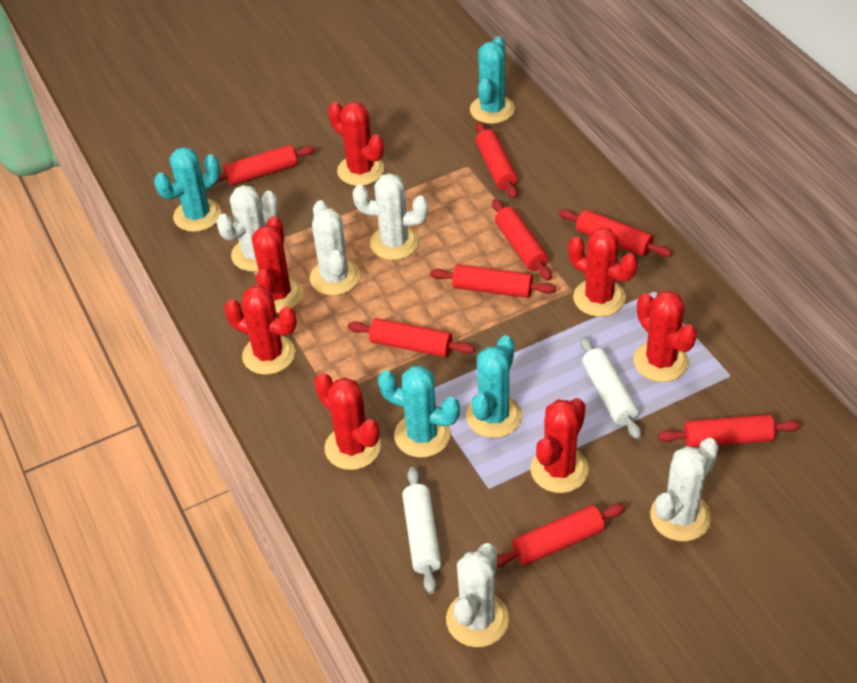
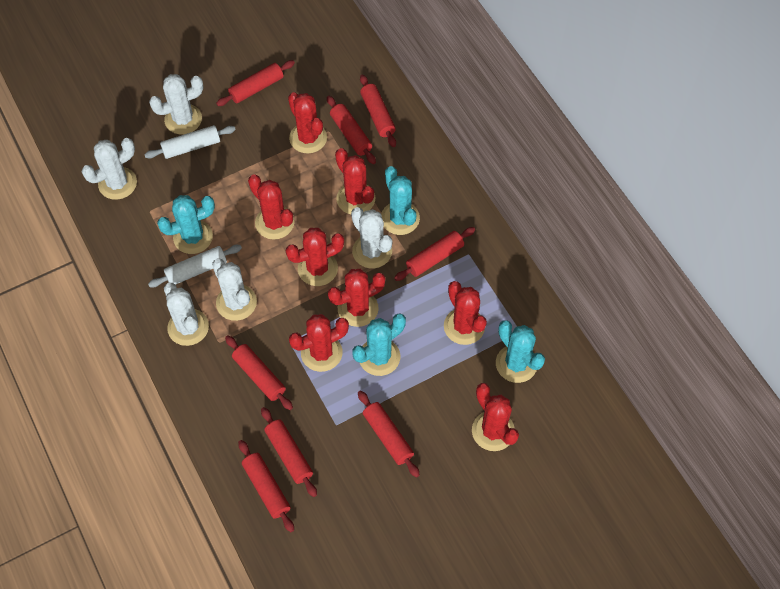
red cactus: [224,286,297,375] [252,216,303,313] [314,373,381,470] [328,102,384,186] [530,398,589,493] [568,227,638,317] [634,291,697,382] = 7 -> [248,174,295,240] [285,228,344,286] [288,92,327,154] [289,314,349,372] [328,269,385,327] [335,148,375,214] [444,281,487,345] [472,383,519,451] = 8

